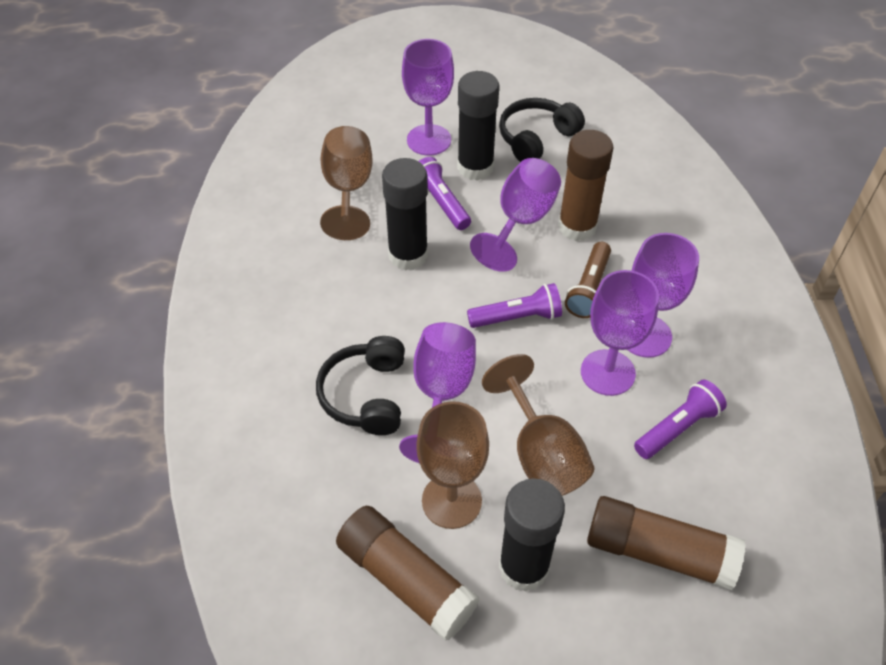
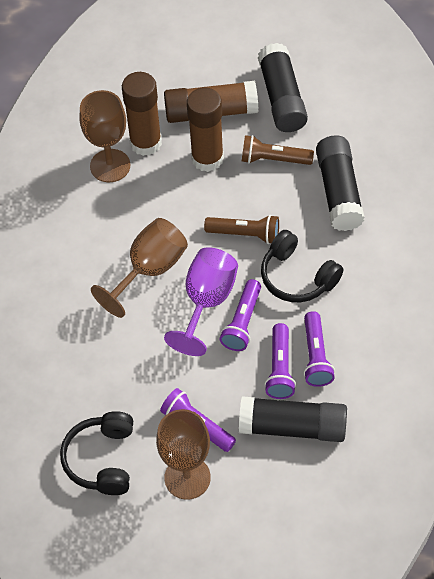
brown flashlight: [565,242,611,318] = 1 -> [204,215,279,244] [242,135,314,165] = 2
purple flashlight: [419,157,471,230] [467,283,562,328] [634,380,727,459] = 3 -> [160,388,236,452] [220,279,261,351] [264,323,296,399] [303,311,335,387] = 4
purple goblet: [399,322,476,463] [402,39,454,156] [470,158,561,272] [581,270,659,396] [627,233,699,358] = 5 -> [164,247,238,356] = 1

